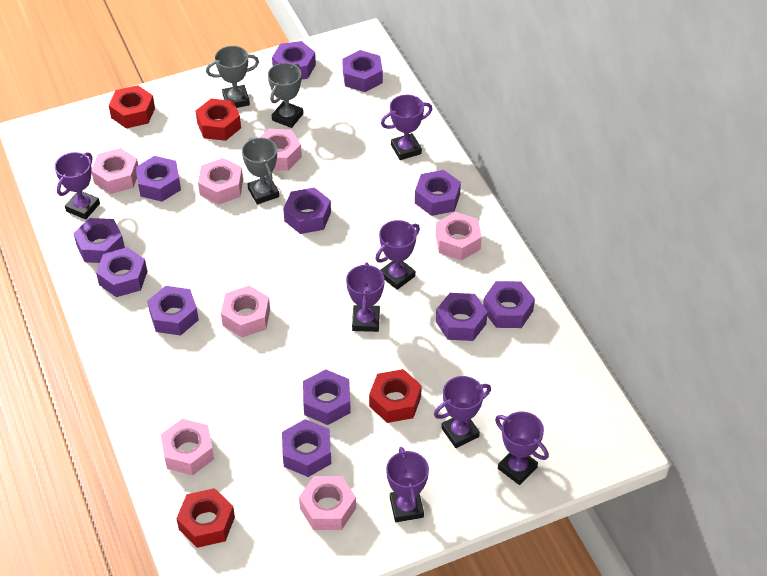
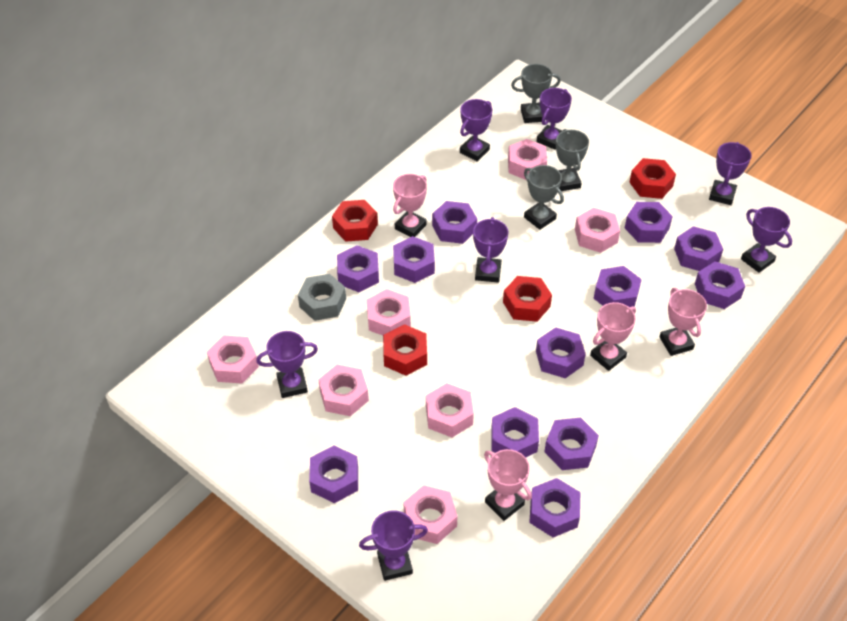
grey nut: none = 0 -> [298,274,346,321] = 1
pink trophy: none = 0 -> [393,174,427,237] [484,449,532,521] [590,302,636,371] [660,288,707,356] = 4

